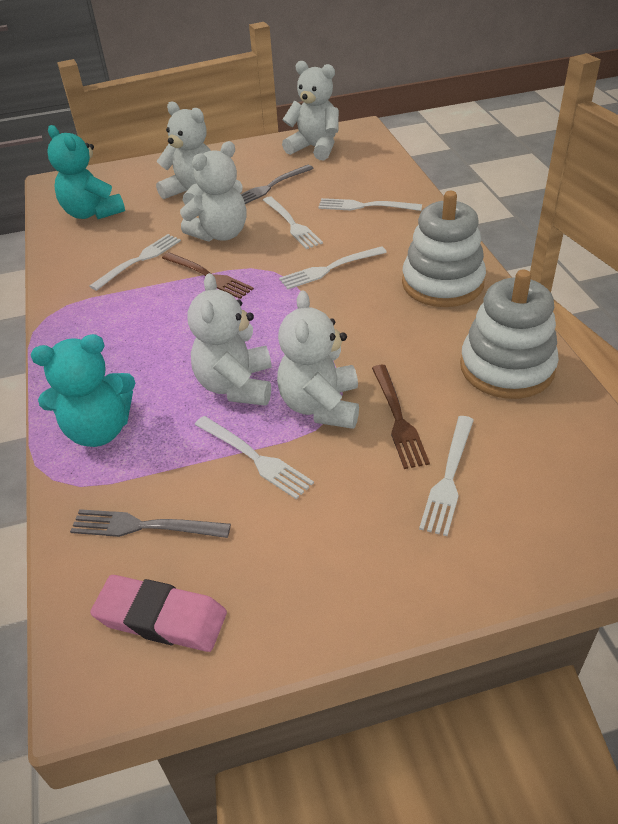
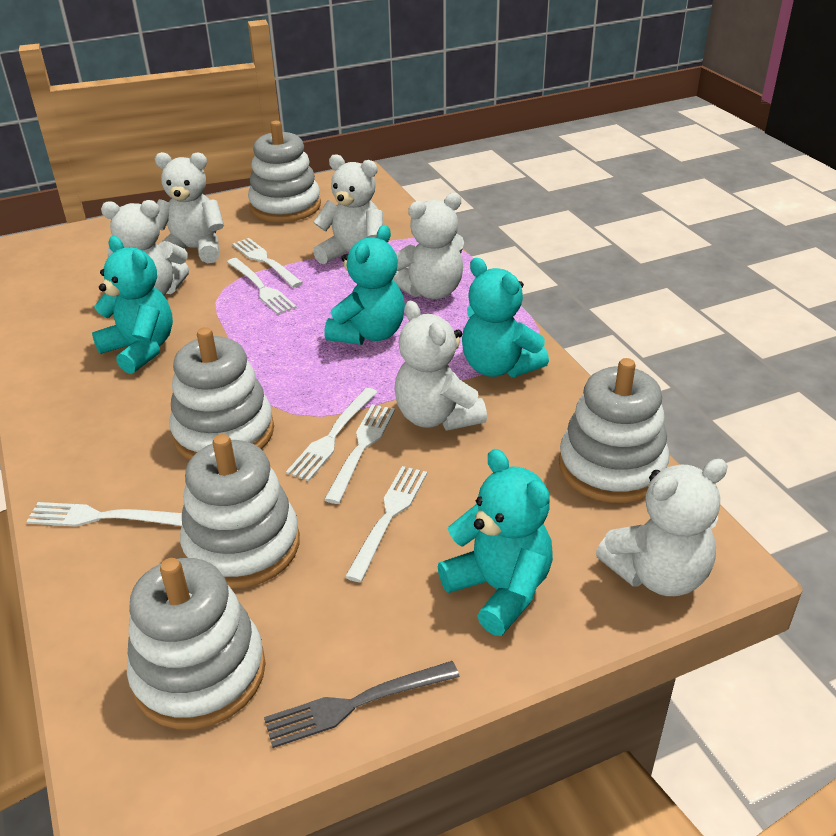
brown fork: [162,252,254,299] [372,365,430,469] = 2 -> none = 0
grey fork: [70,509,231,538] [241,165,314,204] = 2 -> [264,661,460,748] = 1
pink eraser: [90,575,227,652] = 1 -> none = 0
turquoise teddy bear: [31,334,135,447] [48,125,125,219] = 2 -> [92,236,173,374] [325,225,405,345] [438,449,553,636] [462,258,549,377] = 4
white stacking toy: [402,191,486,307] [460,270,559,399] = 2 -> [127,558,265,729] [169,327,274,460] [180,434,300,589] [248,121,321,222] [559,358,669,503] = 5
white teddy bear: [156,101,211,205] [180,141,247,242] [187,273,271,406] [277,291,359,429] [282,61,339,160] = 5 -> [101,200,189,295] [155,152,224,263] [313,154,383,265] [393,193,464,299] [394,301,487,431] [596,459,728,596] = 6

